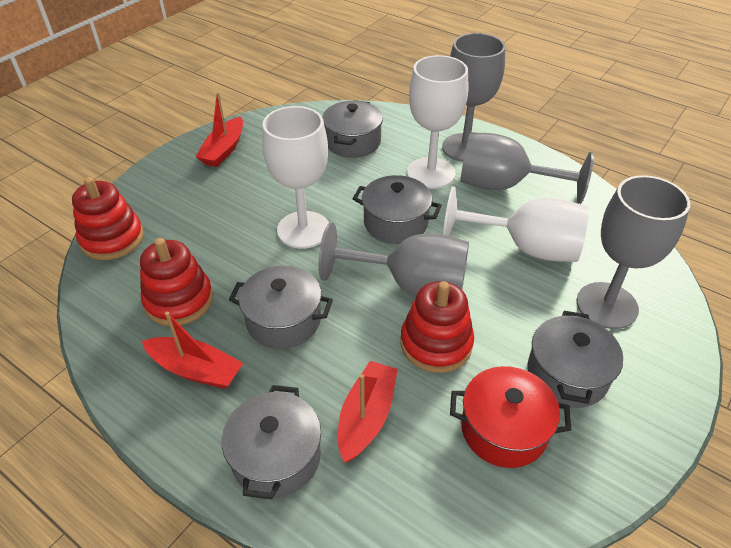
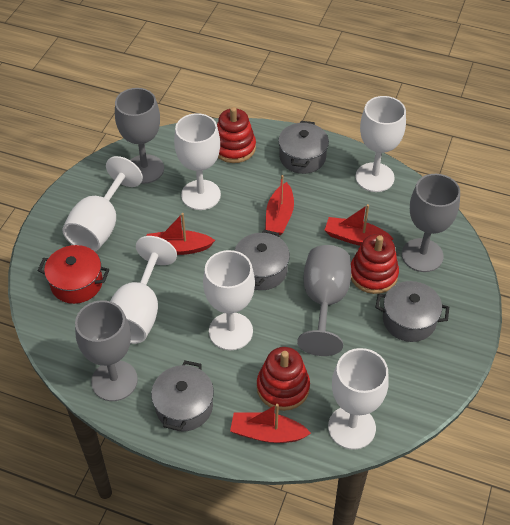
grey pot: [222,385,321,499] [229,265,333,349] [322,100,383,158] [352,175,442,244] [527,311,623,408] = 5 -> [151,361,214,431] [235,230,290,290] [278,121,329,174] [375,281,449,342] = 4
red boat: [142,312,243,389] [196,92,243,167] [338,361,398,462] = 3 -> [147,213,215,255] [230,404,311,443] [265,175,294,235] [325,204,393,246] = 4
white goblet: [262,106,329,249] [407,55,468,189] [443,186,589,262] = 3 -> [62,156,143,251] [110,236,177,344] [174,113,221,210] [203,250,255,350] [328,348,389,450] [355,96,406,192] = 6

